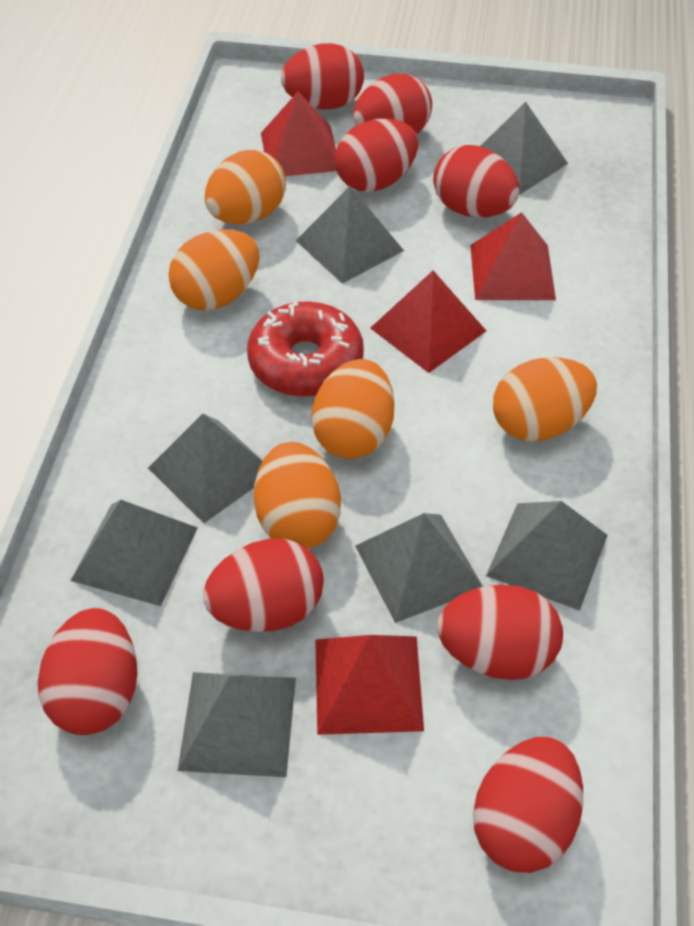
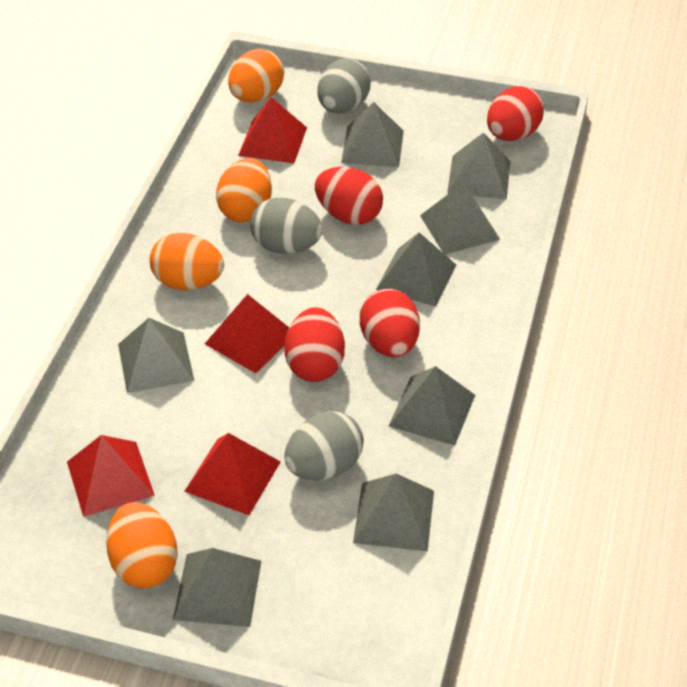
grey egg: none = 0 -> [250,198,323,254] [284,411,364,480] [317,59,371,113] = 3
grey pyramid: [71,499,198,606] [148,414,263,523] [178,672,296,777] [296,186,404,284] [355,513,483,623] [480,102,568,195] [486,501,608,611] = 7 -> [118,318,194,393] [173,548,261,627] [341,102,404,167] [353,473,434,551] [376,233,456,307] [389,366,475,446] [420,183,500,254] [447,132,510,200] = 8
orange egg: [168,229,259,310] [205,150,286,224] [254,442,341,549] [312,359,394,459] [493,357,597,442] = 5 -> [106,502,178,588] [150,233,224,290] [216,158,272,223] [228,49,284,102] = 4
red donut: [247,301,364,397] = 1 -> none = 0
red egg: [38,608,137,735] [203,538,324,632] [281,43,364,109] [335,118,418,192] [353,74,432,134] [433,145,519,218] [437,585,563,680] [473,737,583,873] = 8 -> [284,307,345,382] [315,167,383,225] [360,289,420,357] [487,86,544,141] = 4

